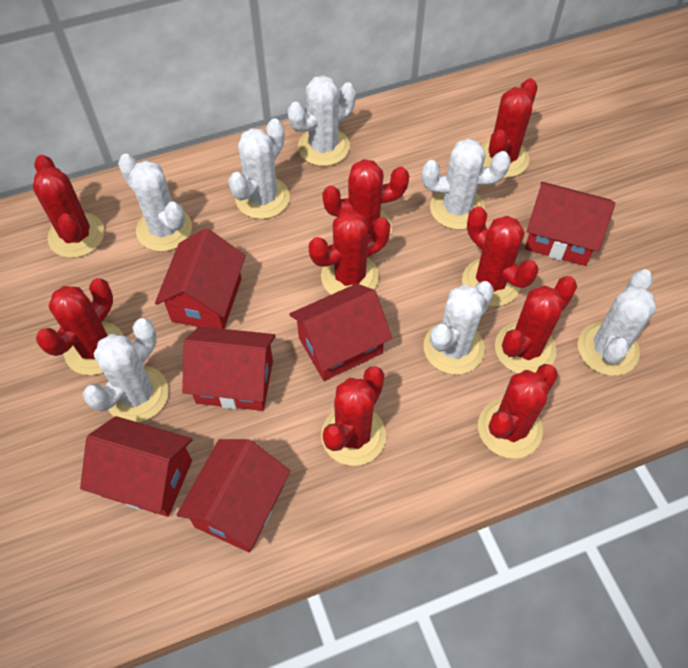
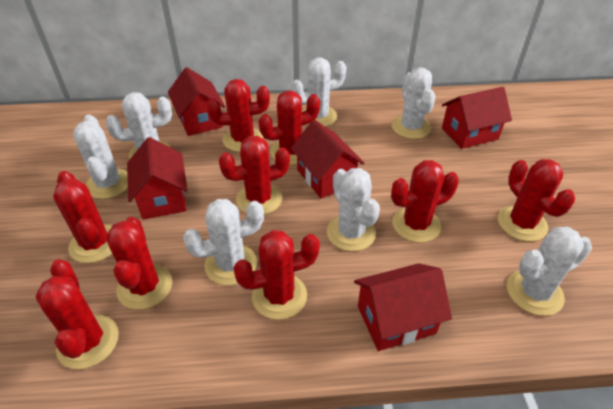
red house: [80,416,192,517] [155,228,246,329] [176,439,290,553] [182,326,276,411] [289,283,392,381] [525,182,615,266] = 6 -> [127,137,188,220] [168,67,225,136] [291,120,364,198] [354,263,452,351] [442,87,512,149] = 5

